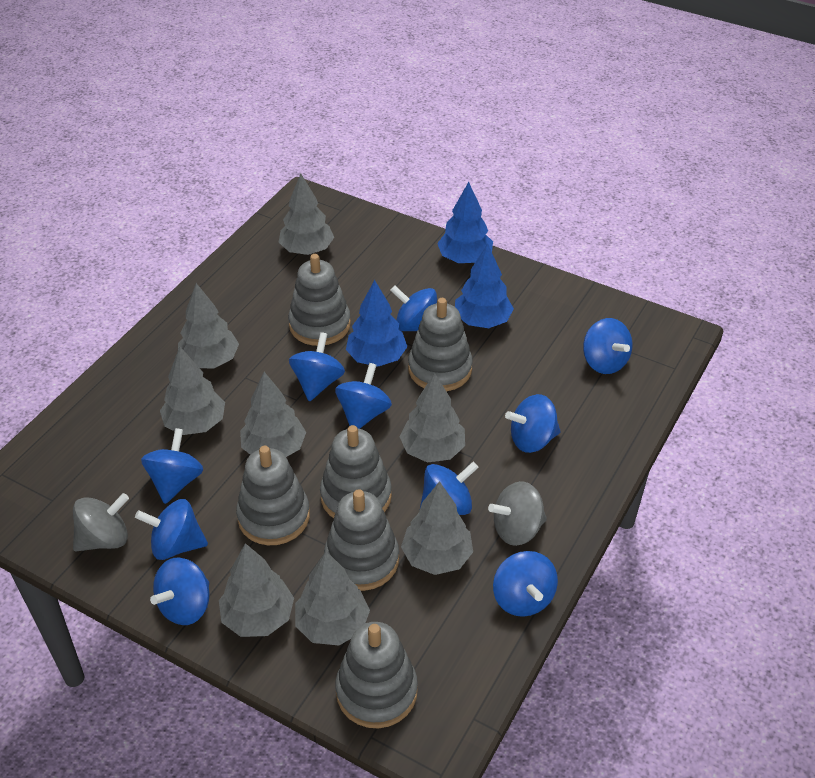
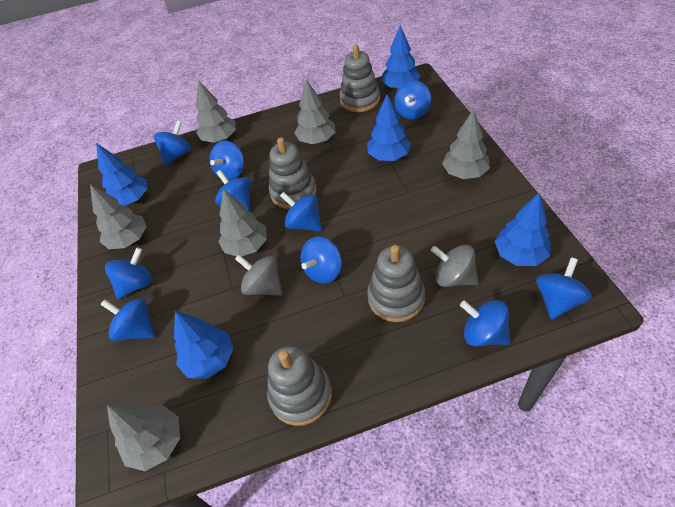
blue tree: [346,280,407,367] [437,182,493,263] [455,243,514,328] = 3 -> [96,143,147,206] [174,311,234,379] [367,95,411,161] [382,25,420,89] [495,193,551,266] = 5
grey stacking toy: [236,446,310,545] [288,254,351,346] [320,425,392,518] [324,489,399,591] [335,622,418,728] [408,298,473,391] = 6 -> [267,346,332,426] [269,137,316,209] [339,44,380,112] [367,245,425,322] = 4
grey tree: [160,346,225,435] [178,283,239,368] [219,543,294,637] [240,372,306,457] [279,174,334,255] [295,551,370,645] [399,373,465,463] [401,481,473,575] = 8 -> [90,184,146,249] [107,403,180,471] [196,80,236,143] [218,189,267,256] [294,79,336,144] [442,109,490,179] = 6

